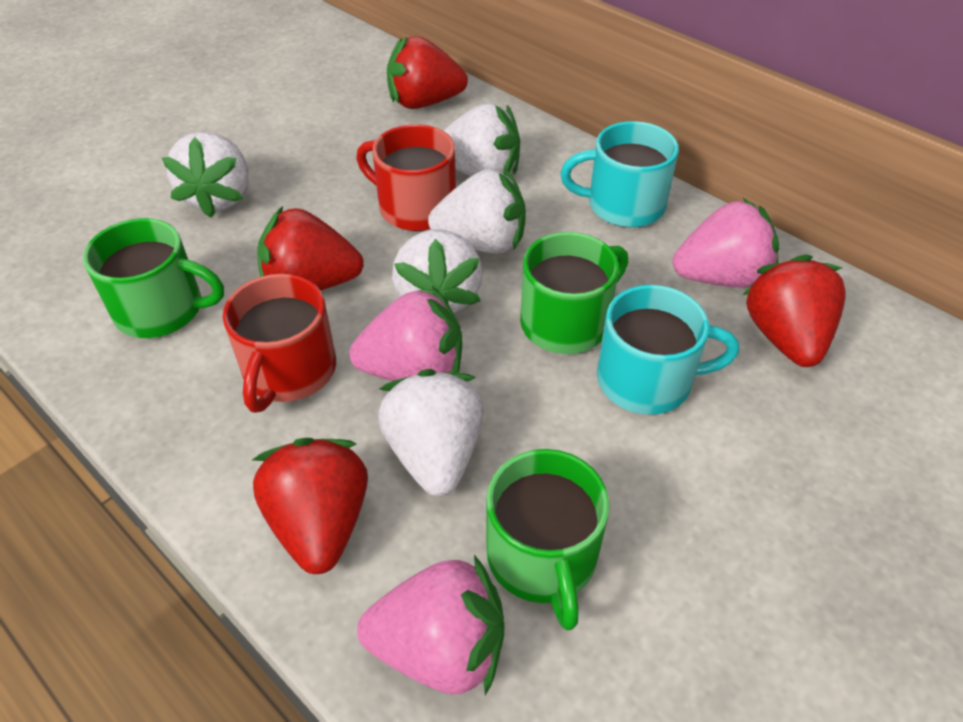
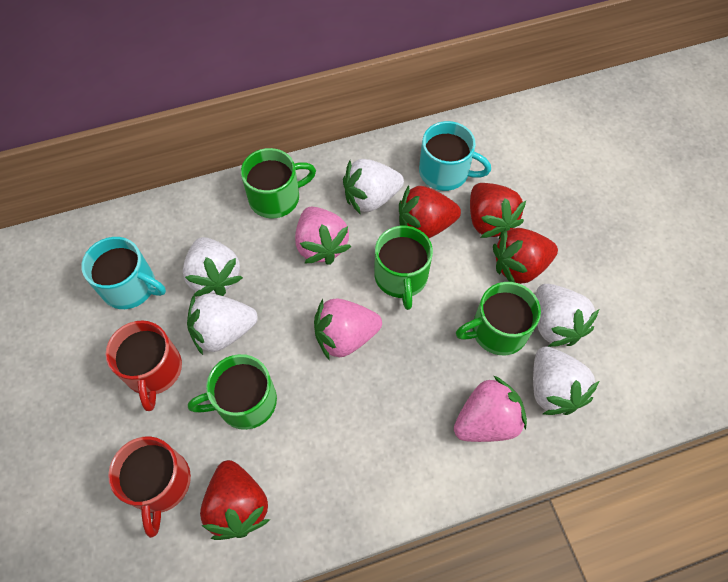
green mug: [83,218,224,338] [486,449,609,631] [520,232,628,354] = 3 -> [188,354,277,430] [241,148,316,219] [374,226,433,310] [456,282,541,355] = 4

